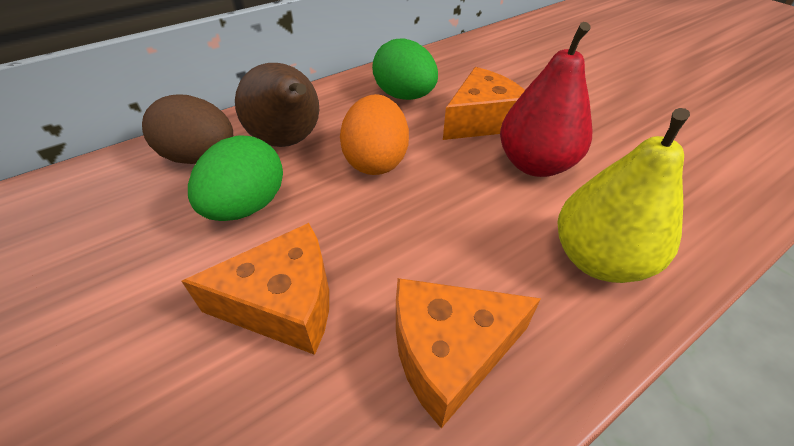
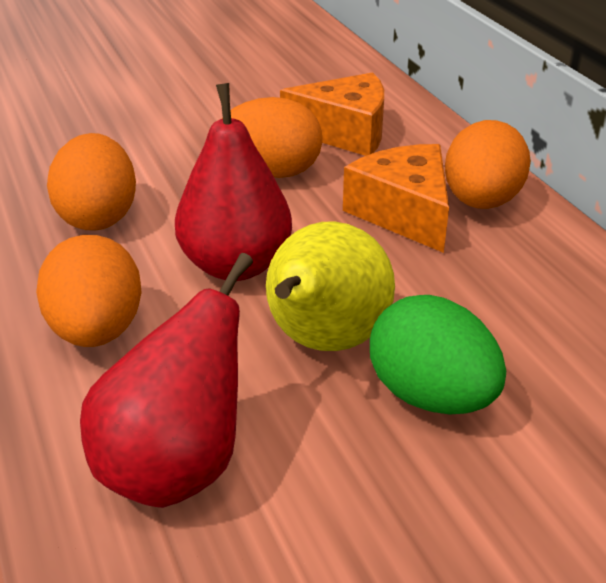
brown egg: [142,94,233,164] = 1 -> none = 0
brown pear: [235,63,319,147] = 1 -> none = 0
green egg: [188,135,283,221] [372,38,438,100] = 2 -> [370,295,506,415] = 1
orange cheese: [181,223,329,355] [396,278,541,428] [443,67,525,140] = 3 -> [280,72,384,156] [343,144,449,253] = 2
orange egg: [340,94,409,175] = 1 -> [36,235,142,347] [47,133,136,231] [222,97,322,178] [445,120,531,209] = 4
red pear: [500,22,593,177] = 1 -> [80,253,253,508] [175,83,292,281] = 2

